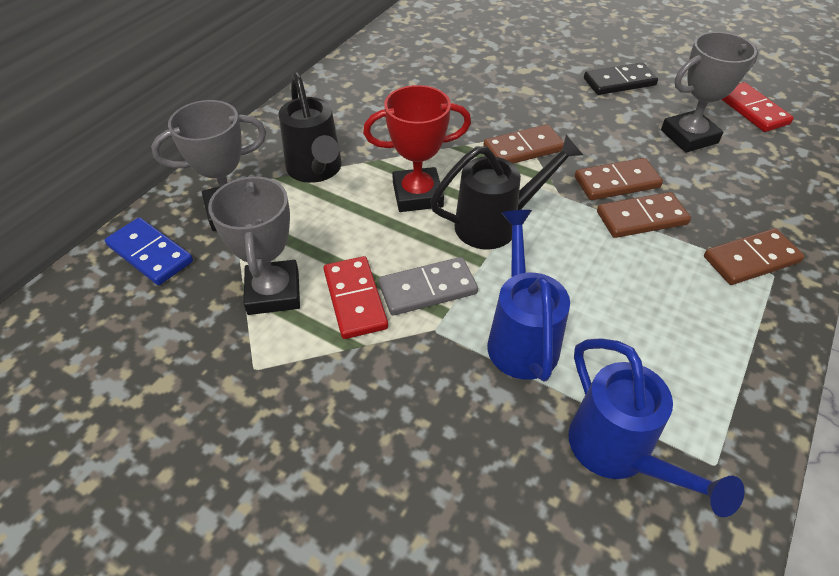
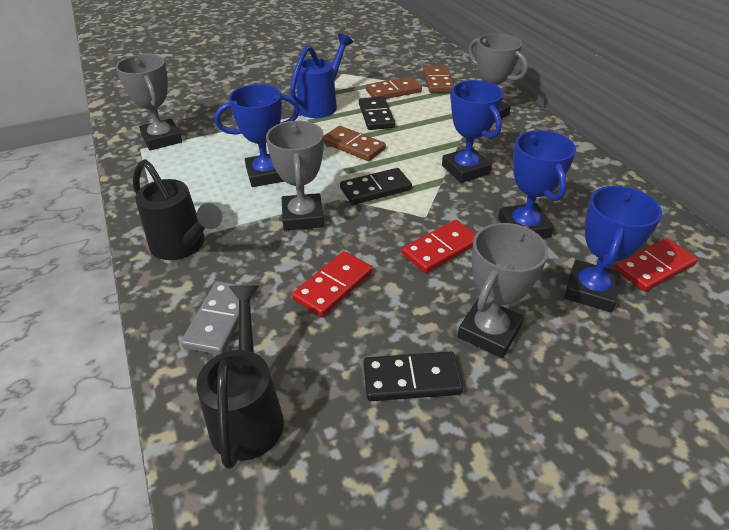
black domino: [584,62,658,95] = 1 -> [340,168,412,205] [359,96,395,130] [363,352,463,401] = 3
blue domino: [105,217,193,285] = 1 -> none = 0
blue trophy: none = 0 -> [215,84,300,187] [442,80,503,183] [498,130,576,239] [564,186,662,312] = 4
blue watering can: [487,210,570,381] [568,338,745,517] = 2 -> [290,34,353,118] = 1
brown domino: [483,124,564,164] [575,158,663,200] [597,192,691,238] [704,228,805,285] = 4 -> [324,126,386,161] [366,77,422,99] [423,65,454,93] = 3
grey trophy: [151,100,266,231] [208,174,300,315] [661,32,758,153] = 3 -> [116,54,182,151] [266,121,324,231] [457,223,548,358] [468,33,528,123] = 4
red domino: [324,256,388,339] [721,82,794,132] = 2 -> [292,251,373,317] [402,220,476,273] [614,238,698,292] = 3
red trophy: [363,85,471,212] = 1 -> none = 0

